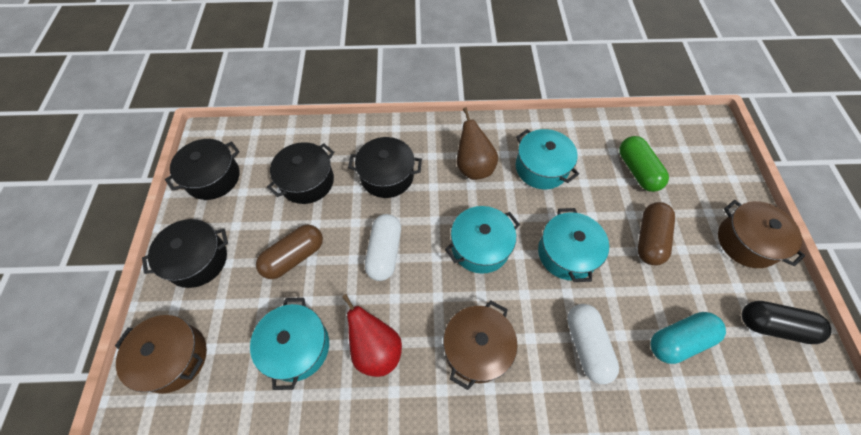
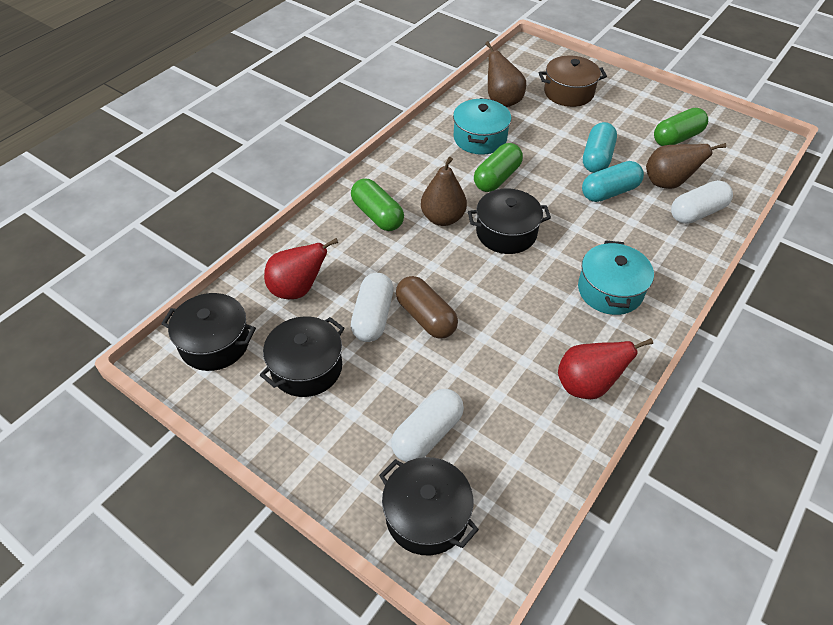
black capsule: [742,301,832,344] = 1 -> none = 0
brown capsule: [256,225,323,279] [638,202,675,265] = 2 -> [396,276,458,339] = 1
brown pear: [457,107,498,180] = 1 -> [421,157,467,226] [485,41,526,107] [646,143,726,189] = 3
brown pot: [115,315,207,393] [443,300,518,390] [718,200,805,268] = 3 -> [539,56,607,107] = 1
green capsule: [619,136,669,192] = 1 -> [351,179,404,231] [474,143,523,192] [654,108,708,146] = 3
red pear: [342,294,402,377] = 1 -> [264,238,338,299] [558,338,653,399] = 2
turquoise capsule: [650,312,726,364] = 1 -> [582,161,644,202] [583,122,617,173] = 2
turquoise pot: [250,298,329,390] [445,206,520,274] [516,129,579,189] [538,208,609,282] = 4 -> [453,98,511,155] [578,240,654,315] = 2
white capsule: [365,214,401,281] [567,304,619,384] = 2 -> [351,273,394,342] [391,389,464,462] [671,180,733,224] = 3

